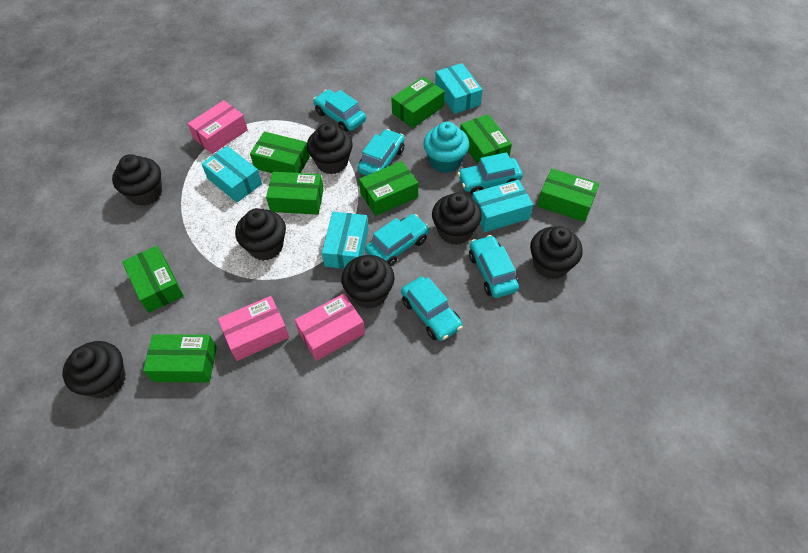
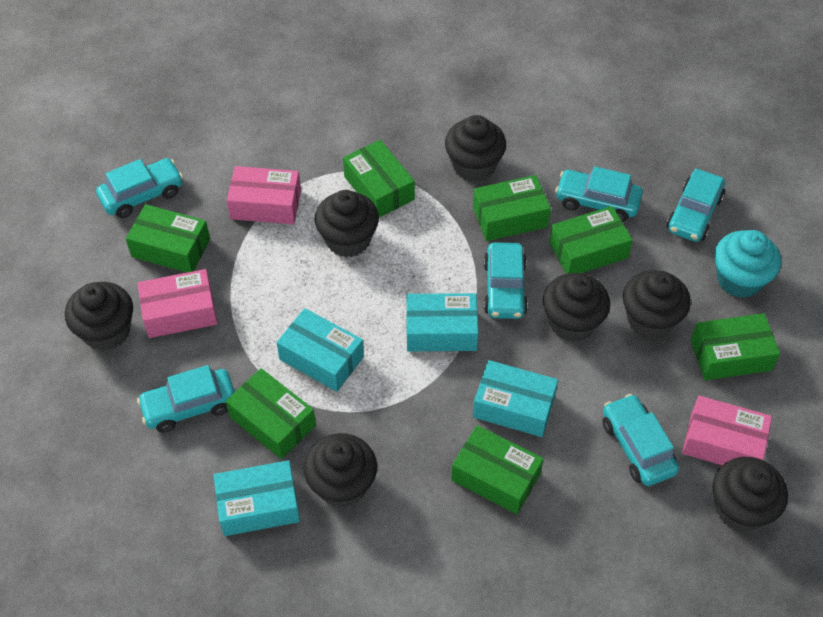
green box: [122,246,184,313] [143,334,217,383] [250,132,310,173] [266,172,324,215] [359,161,418,216] [391,77,445,128] [460,114,512,164] [537,168,599,222] = 8 -> [126,204,210,273] [226,368,316,459] [343,140,415,217] [451,425,544,514] [473,175,551,241] [549,206,633,274] [691,313,780,380] = 7

